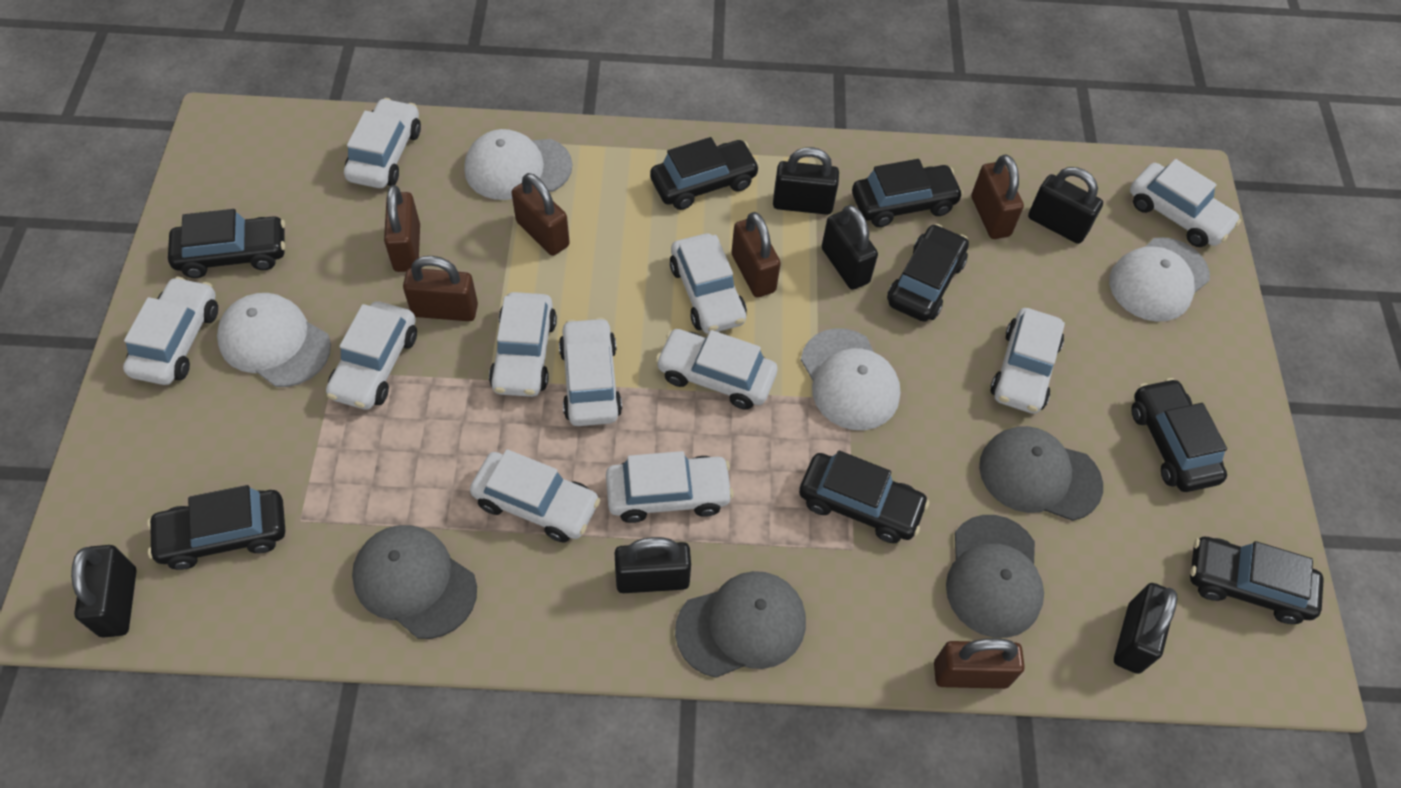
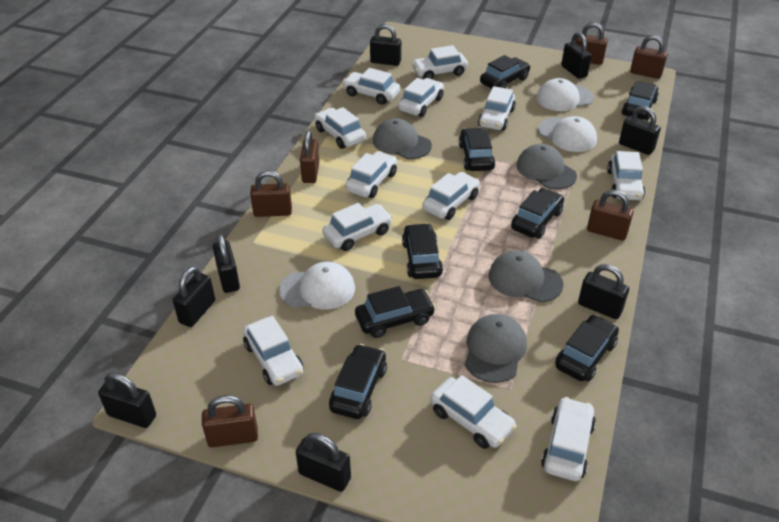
black padlock: [71,545,137,637] [615,537,691,593] [773,147,839,215] [822,205,878,290] [1028,167,1103,244] [1114,583,1177,674] = 6 -> [98,372,156,428] [173,266,215,327] [213,234,240,293] [296,433,351,492] [370,24,401,66] [561,32,592,79] [578,264,629,319] [619,106,661,155] = 8
white cap: [217,293,331,387] [464,129,572,200] [801,328,900,430] [1109,237,1210,322] = 4 -> [279,262,355,310] [536,78,594,111] [538,116,597,152] = 3
white car: [123,277,218,385] [326,301,417,410] [344,98,421,188] [470,449,600,543] [489,292,557,397] [559,317,622,426] [606,451,734,523] [655,329,778,410] [670,234,747,334] [990,308,1065,414] [1130,159,1241,247] = 11 -> [243,316,304,386] [314,107,366,149] [322,203,393,251] [342,68,400,105] [345,151,397,198] [398,78,444,117] [412,45,468,79] [422,172,480,220] [430,375,517,449] [478,86,516,131] [541,397,596,481] [607,151,645,200] = 12

